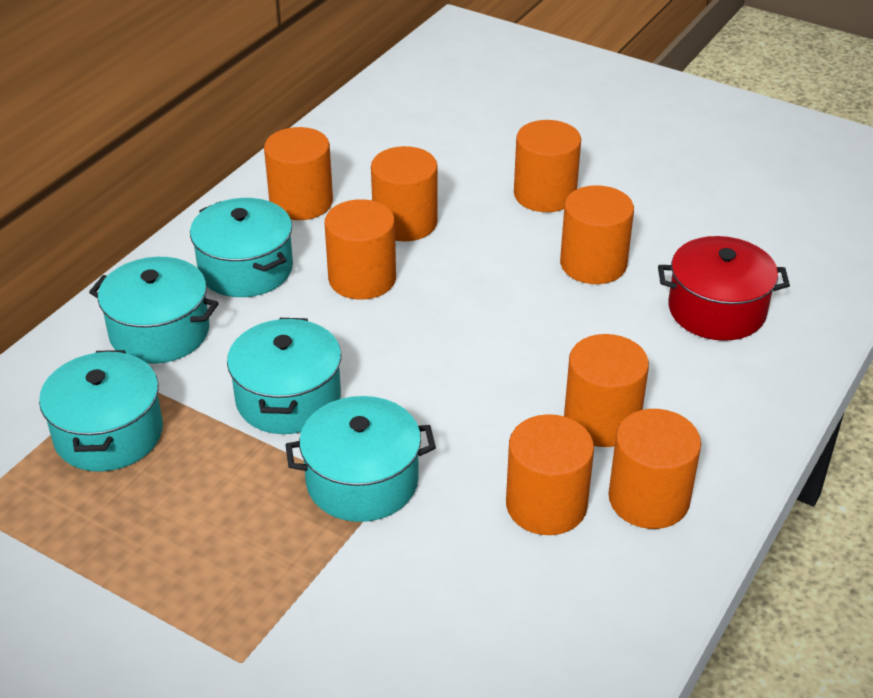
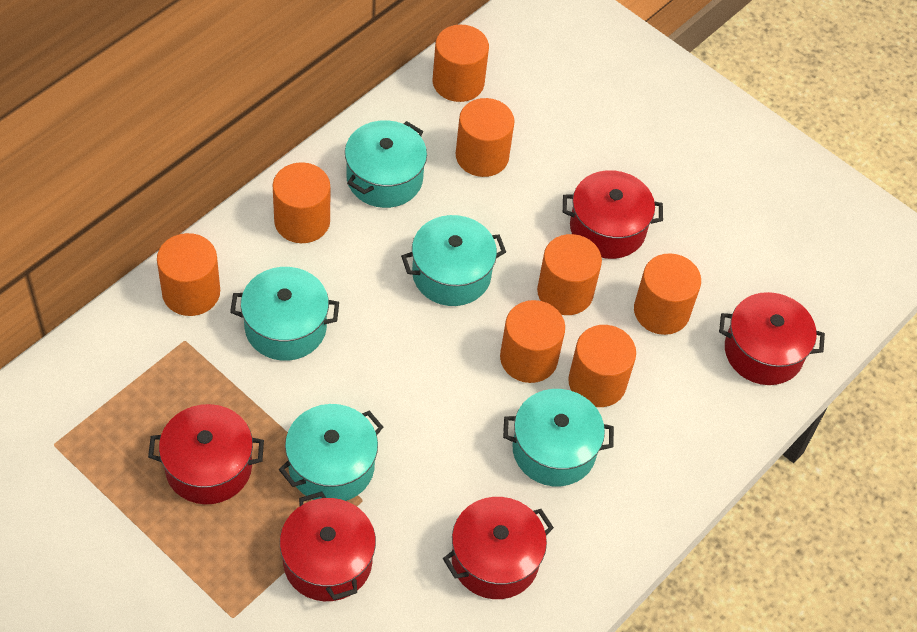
red pot: [658,236,790,341] = 1 -> [148,404,264,504] [280,492,376,601] [443,497,554,599] [563,170,663,259] [719,292,825,385] = 5

